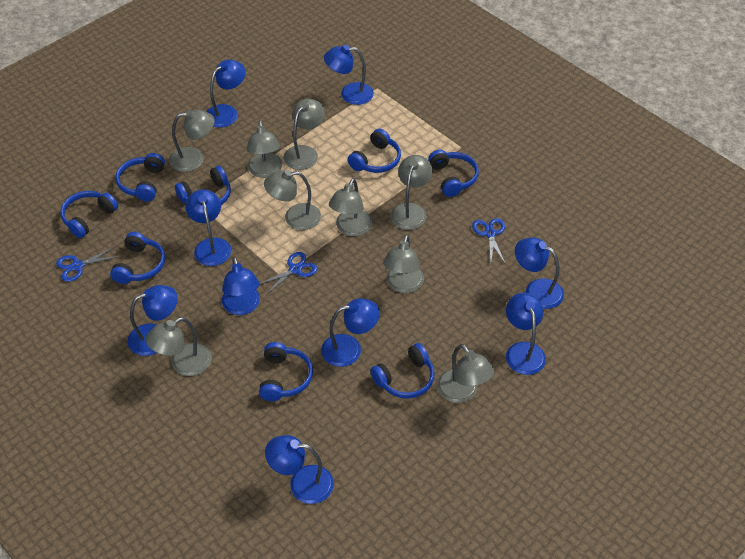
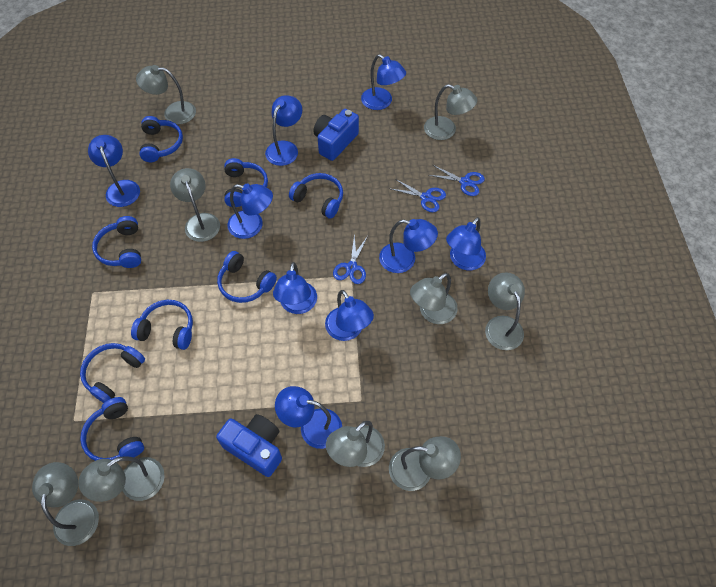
blue camera: none = 0 -> [216,414,282,477] [313,109,359,161] = 2

